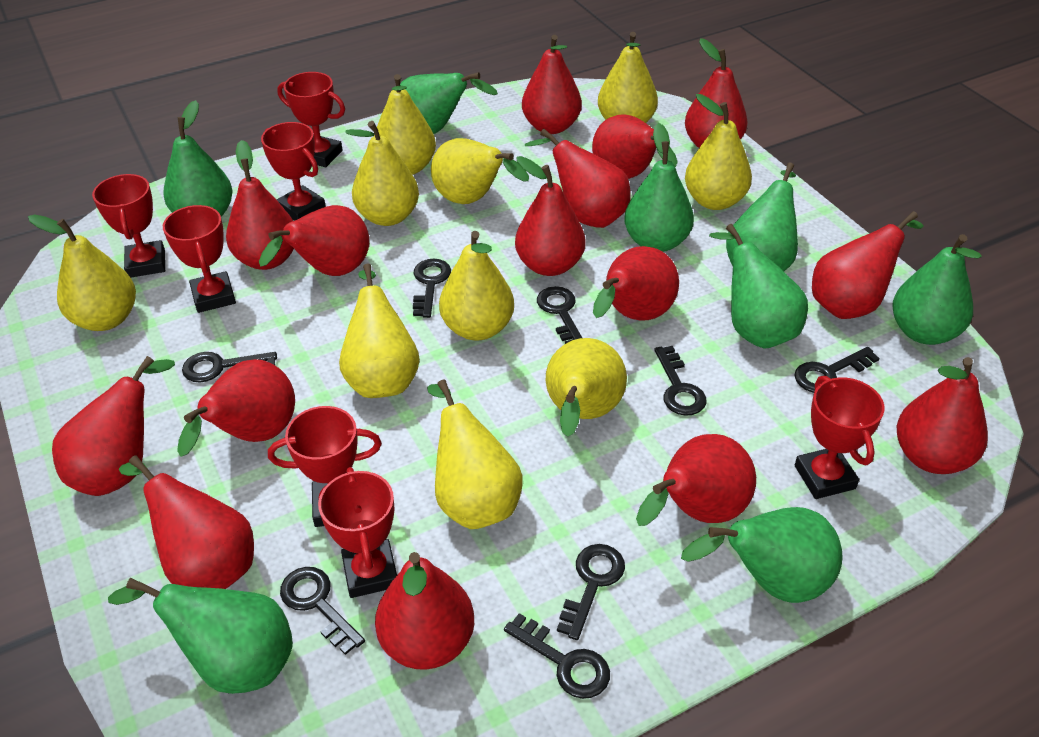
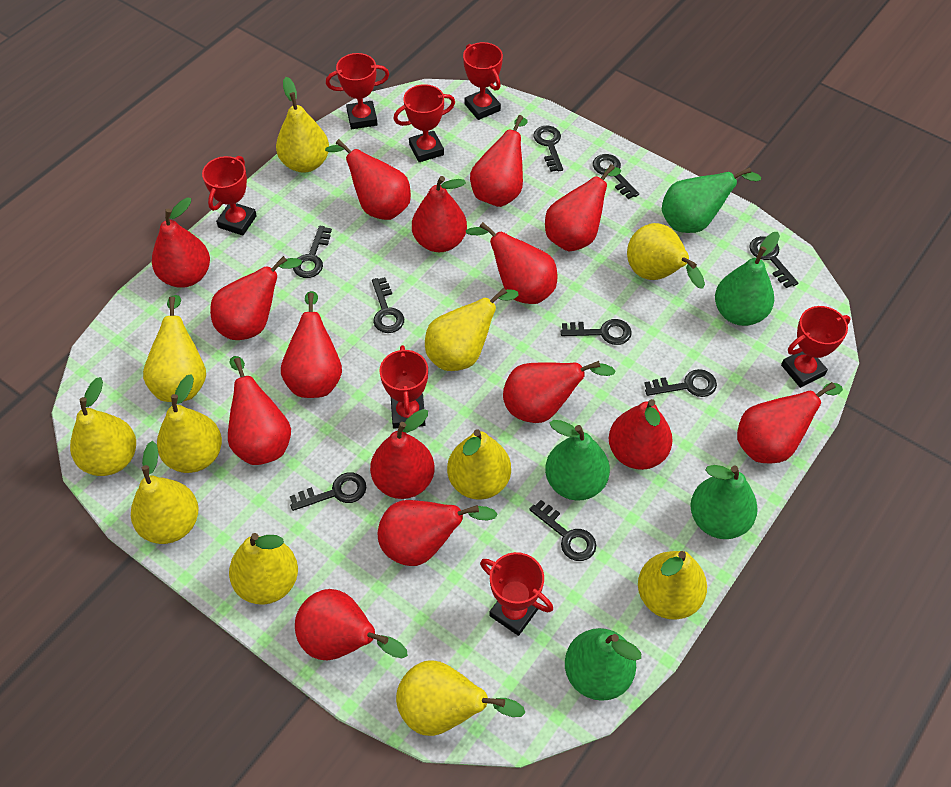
black key: [182,352,277,383] [280,567,365,655] [413,259,451,318] [504,613,610,699] [537,286,582,344] [557,544,625,640] [654,346,707,416] [794,347,880,393] = 8 -> [290,472,366,511] [293,225,332,278] [372,277,404,333] [529,500,596,561] [533,126,563,172] [561,319,632,345] [593,154,639,199] [644,369,717,397] [749,236,798,288] = 9
green pear: [108,578,293,694] [163,100,233,217] [400,72,498,134] [624,123,694,252] [681,507,843,603] [709,224,808,349] [726,163,798,271] [892,234,982,345] = 8 -> [545,420,610,501] [565,628,641,701] [662,167,761,233] [690,465,758,539] [715,232,780,326] = 5
yellow pear: [28,214,136,331] [339,264,420,398] [345,121,419,226] [374,74,436,175] [427,380,523,529] [431,138,529,204] [439,231,514,341] [546,338,627,437] [598,32,658,123] [685,94,752,210] = 10 -> [70,377,136,476] [131,441,198,544] [143,295,206,402] [157,374,222,473] [229,533,298,605] [276,77,329,173] [396,660,525,736] [425,288,519,371] [447,429,511,500] [627,223,705,289] [638,551,707,620] = 11

